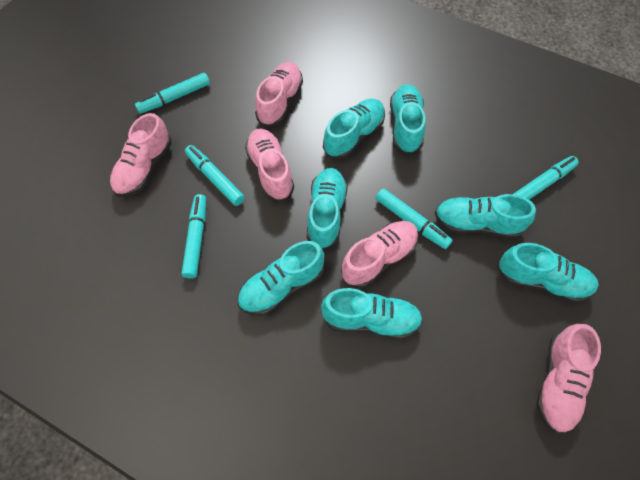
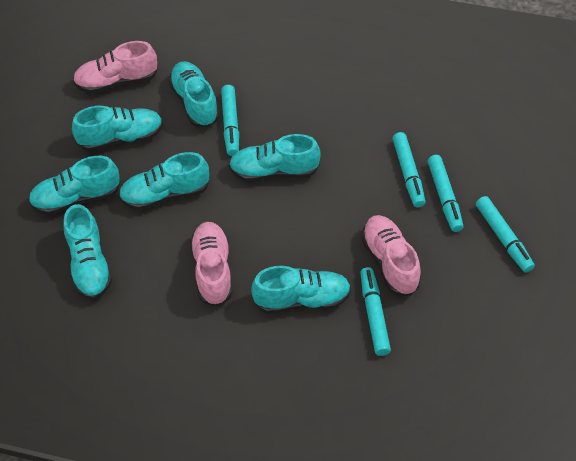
pink shoe: [110,113,172,197] [245,129,294,201] [255,62,303,127] [341,221,419,288] [536,324,601,433] = 5 -> [73,41,158,93] [190,222,233,307] [361,215,421,296] = 3

